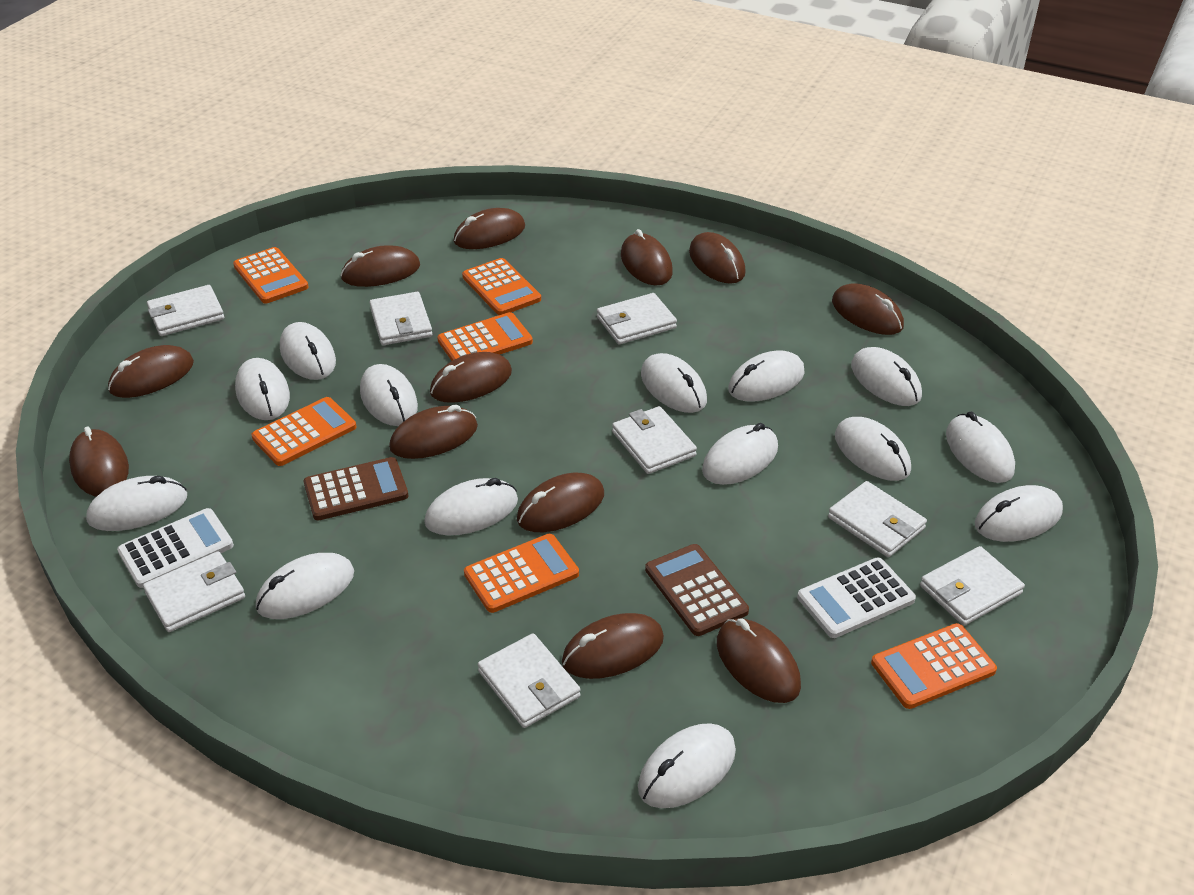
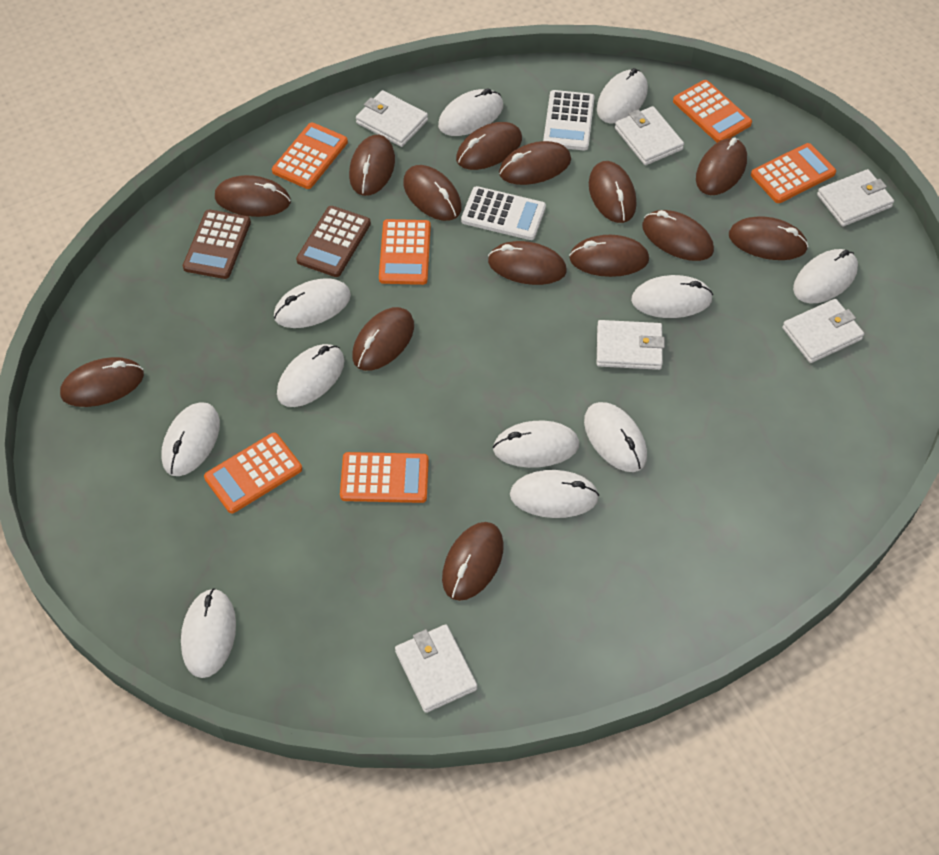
brown mouse: [69,427,129,497] [108,345,194,398] [340,245,420,287] [389,405,478,459] [430,352,512,403] [453,208,525,249] [517,473,604,532] [562,613,664,679] [621,229,673,286] [689,232,746,284] [717,619,801,703] [832,283,904,335] = 12 -> [60,357,144,407] [215,175,291,217] [349,135,395,196] [352,307,414,371] [403,165,462,221] [442,522,504,601] [456,122,522,170] [488,241,567,285] [499,141,571,185] [569,235,649,277] [589,161,636,223] [642,210,714,261] [696,138,747,195] [729,216,809,260] = 14
white mouse: [86,476,187,531] [235,358,290,420] [256,553,354,619] [280,322,336,380] [360,364,418,426] [424,478,518,535] [638,723,736,808] [641,353,707,413] [702,423,778,485] [728,350,805,402] [835,417,911,481] [851,347,922,406] [946,412,1015,483] [975,485,1063,542] = 14 -> [161,402,220,476] [181,588,236,678] [274,278,351,328] [277,344,344,407] [438,88,503,136] [493,421,579,468] [510,470,599,518] [584,402,647,472] [597,68,648,124] [631,275,713,318] [793,249,858,304] = 11
white wallet: [143,551,245,632] [147,285,224,336] [369,292,432,345] [478,633,581,728] [597,293,677,344] [612,406,697,474] [828,481,927,557] [920,546,1025,626] = 8 -> [356,90,428,147] [395,624,477,713] [597,320,665,370] [615,106,684,165] [782,299,864,363] [817,169,894,226] = 6

